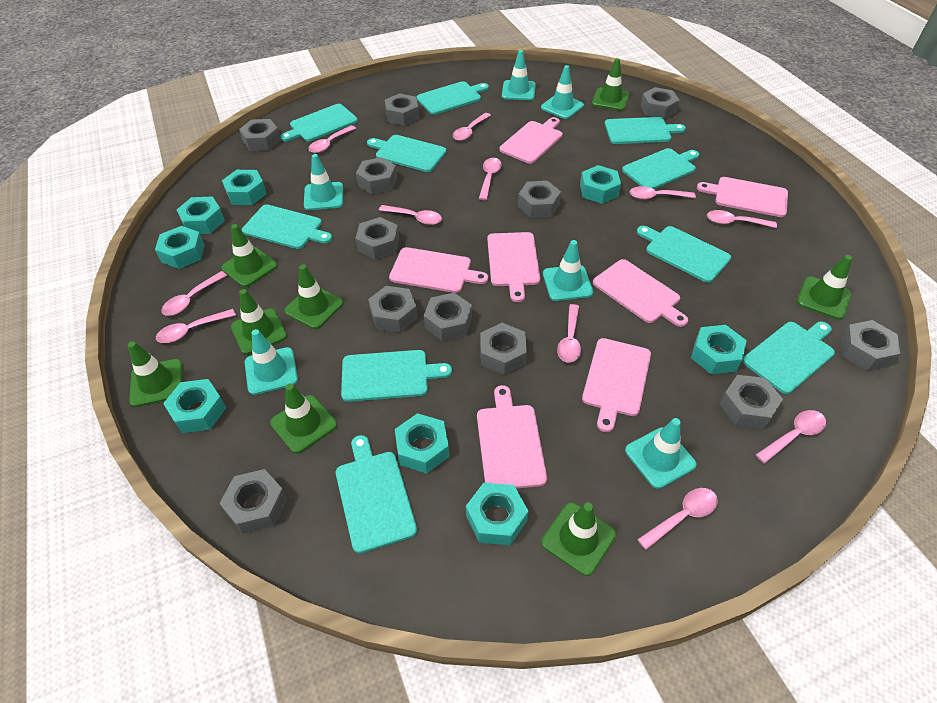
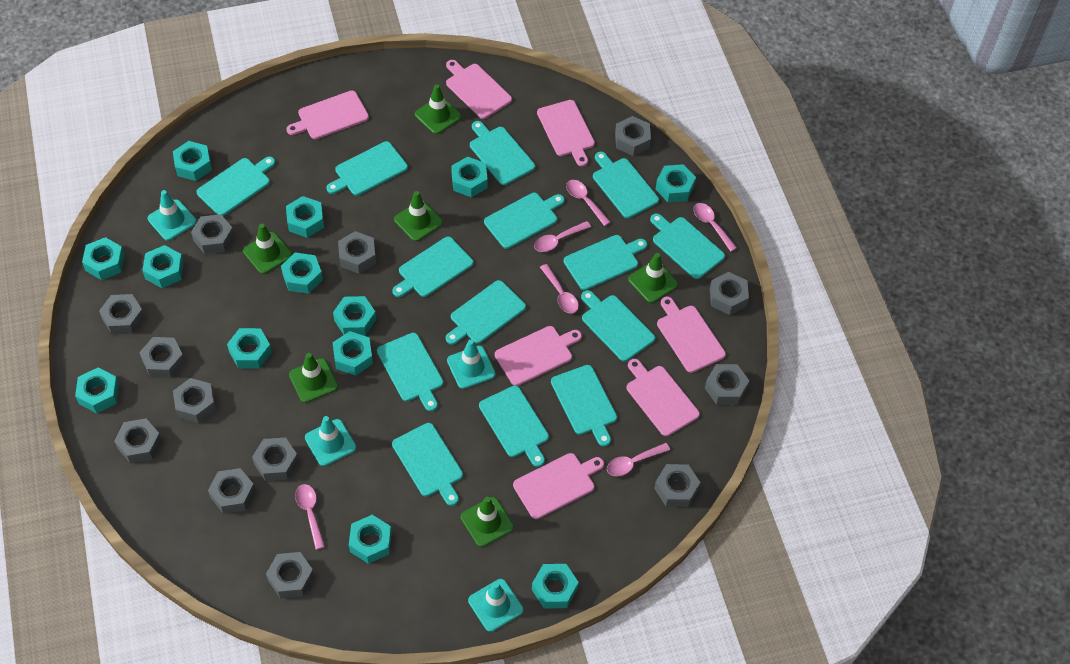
green traffic cone: [128,341,182,407] [221,224,277,287] [231,289,287,355] [270,383,337,454] [284,264,343,329] [541,502,616,576] [592,58,629,111] [797,255,852,320] = 8 -> [243,224,292,274] [289,353,338,403] [394,191,443,241] [415,84,461,134] [461,497,514,547] [628,253,678,303] = 6
grey nut: [219,469,287,534] [239,119,281,151] [355,217,399,260] [356,157,397,194] [368,286,417,332] [385,93,419,126] [424,293,472,341] [480,323,527,375] [518,181,561,218] [640,87,679,119] [720,375,783,429] [841,320,900,371] = 12 -> [99,294,145,335] [114,418,162,464] [139,337,185,378] [173,378,216,423] [191,214,234,254] [208,468,256,514] [252,437,299,481] [266,552,314,598] [338,231,376,274] [615,116,651,156] [654,464,700,507] [705,364,749,405] [710,272,749,315] = 13
pink spoon: [156,309,236,343] [161,271,227,316] [308,125,356,153] [379,205,442,225] [453,113,491,141] [479,158,502,200] [557,304,581,363] [630,186,696,199] [637,488,718,550] [707,210,777,228] [756,410,826,464] = 11 -> [295,484,325,550] [534,221,591,252] [540,264,579,314] [566,180,610,226] [607,443,670,476] [693,203,737,252] = 6
turquoise cutting board: [242,204,332,249] [280,104,358,141] [336,435,417,554] [341,350,452,402] [367,135,447,172] [417,81,489,115] [605,117,686,144] [622,148,699,189] [637,226,731,283] [742,322,835,394] = 10 -> [196,157,275,216] [327,141,408,196] [377,333,444,411] [392,237,474,297] [392,423,463,506] [446,280,526,345] [470,121,535,185] [479,386,549,467] [484,193,565,249] [551,365,617,446] [564,235,647,290] [581,290,655,362] [593,152,659,218] [650,213,725,279] = 14
turquoise nut: [155,226,205,269] [163,379,226,433] [177,196,225,234] [222,170,267,205] [395,413,449,473] [466,483,528,545] [580,165,621,204] [691,325,747,374] = 8 -> [75,367,119,413] [82,237,125,280] [142,245,184,288] [173,141,212,181] [227,328,272,369] [281,253,323,294] [286,196,324,238] [333,296,376,336] [333,331,373,376] [349,515,392,564] [451,157,488,197] [532,564,579,609] [656,164,696,202] = 13
turquoise traffic cone: [245,329,298,395] [304,154,343,210] [502,50,536,100] [541,65,584,119] [543,240,593,301] [625,418,697,489] = 6 -> [148,190,197,241] [305,416,356,466] [447,340,496,389] [468,579,523,632] = 4

